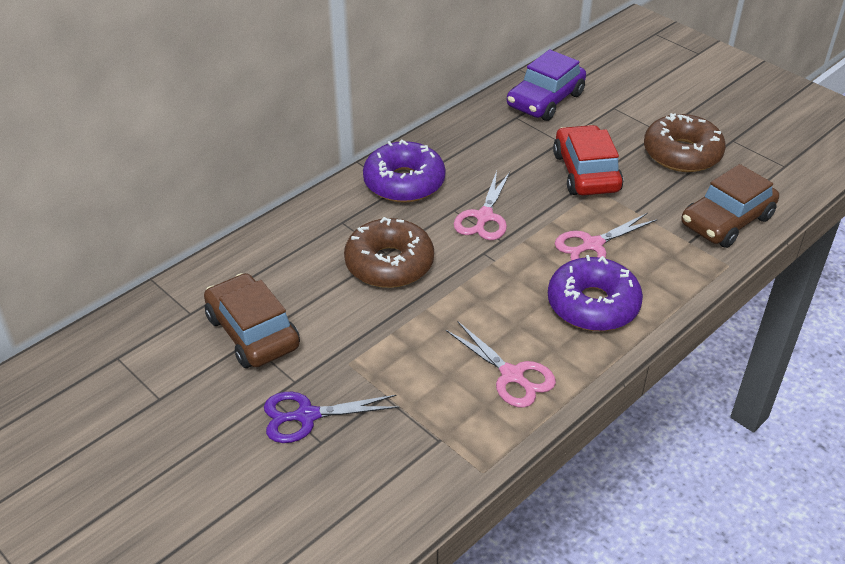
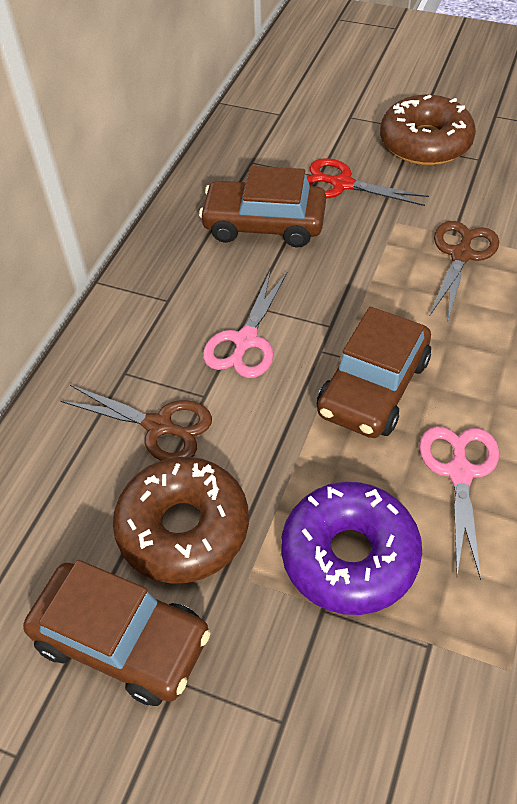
brown car: [204,273,300,368] [681,164,779,248] = 2 -> [23,560,210,706] [199,166,326,248] [317,307,431,438] = 3
brown scissors: none = 0 -> [60,385,212,461] [430,221,499,320] = 2
pink scissors: [446,321,556,408] [454,171,510,240] [555,213,658,261] = 3 -> [203,269,288,378] [419,426,499,580] = 2
purple car: [507,49,586,121] = 1 -> none = 0
purple donut: [363,140,445,203] [548,255,643,331] = 2 -> [281,482,422,615] = 1
purple scissors: [264,392,399,443] = 1 -> none = 0
red car: [553,125,623,195] = 1 -> none = 0
red scissors: none = 0 -> [307,158,429,206] = 1

